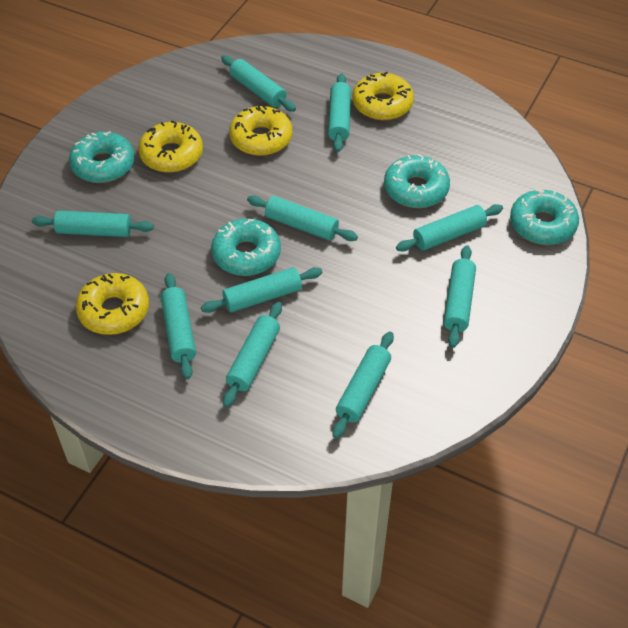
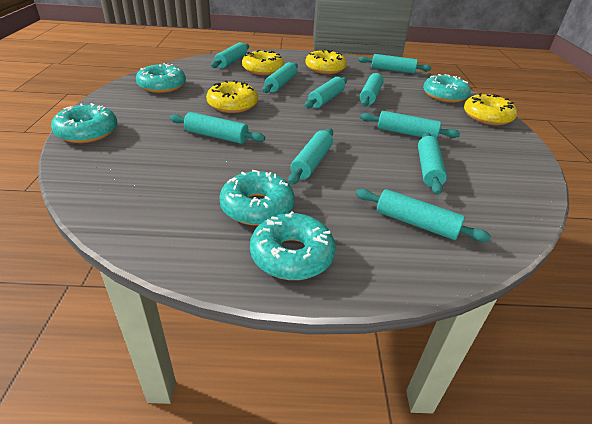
turquoise donut: [69,131,135,183] [211,218,281,276] [384,154,450,208] [510,189,579,245] = 4 -> [51,103,118,143] [136,63,186,93] [219,170,295,226] [250,211,336,280] [423,74,471,103] = 5

